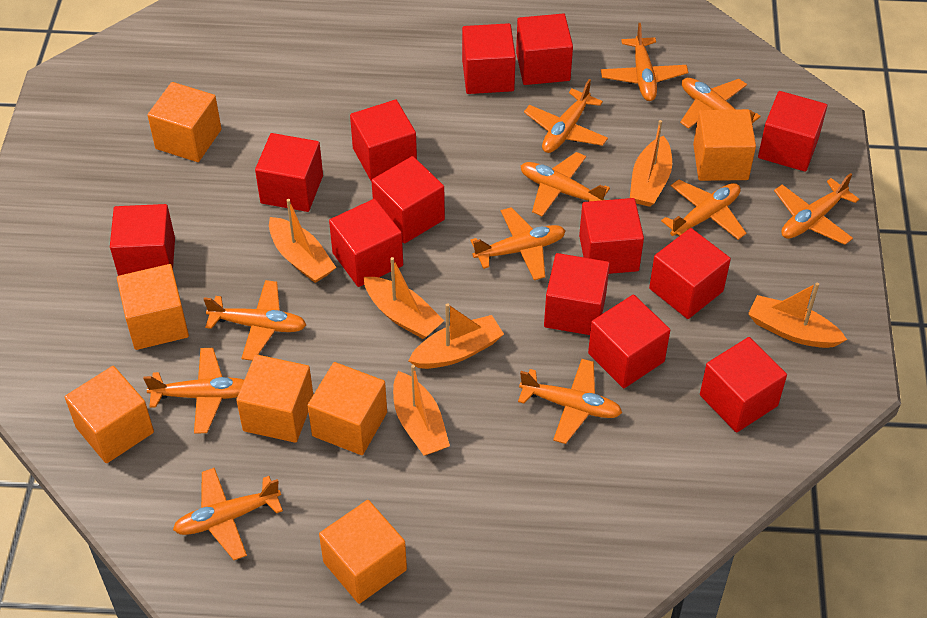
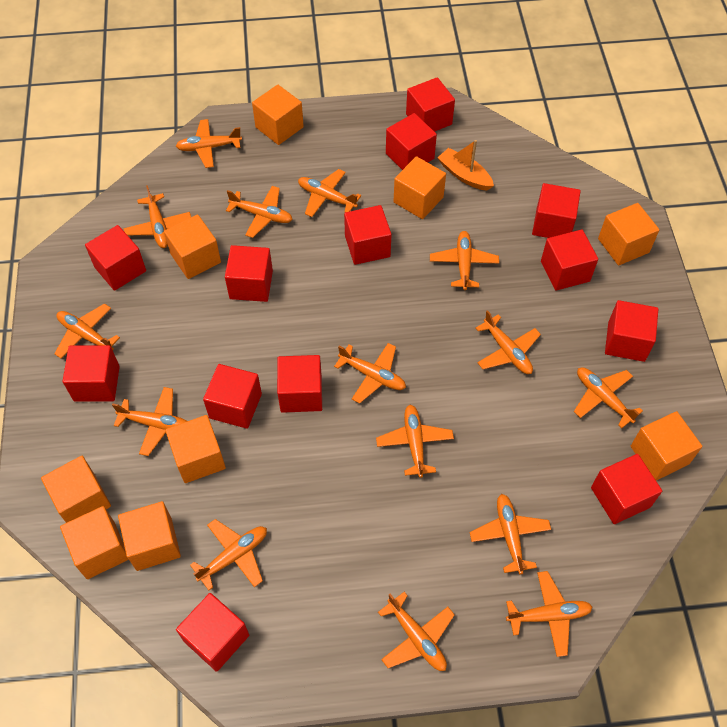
orange boat: [269,199,336,283] [364,257,444,339] [393,365,450,456] [408,303,504,369] [630,120,672,207] [748,282,847,348] = 6 -> [437,140,494,191] = 1
orange cube: [65,366,154,463] [117,264,189,350] [148,82,221,162] [236,354,313,443] [308,362,387,455] [319,500,407,604] [693,109,756,181] = 7 -> [41,456,111,523] [60,506,129,579] [118,501,181,571] [164,215,221,279] [165,415,226,483] [252,85,304,145] [393,156,446,219] [598,203,659,265] [631,411,702,480] = 9
orange plane: [143,348,244,434] [173,468,283,560] [204,280,306,361] [471,207,566,280] [518,359,622,444] [521,152,610,216] [524,79,608,153] [601,23,688,101] [661,180,746,240] [680,78,761,129] [774,173,859,245] = 11 -> [54,303,120,359] [112,387,187,456] [123,185,191,248] [176,119,242,168] [190,519,267,590] [226,186,293,238] [298,169,361,217] [334,343,406,403] [376,405,454,478] [378,592,455,671] [430,231,499,290] [469,494,551,575] [476,310,541,374] [506,571,593,657] [574,367,643,428] = 15

